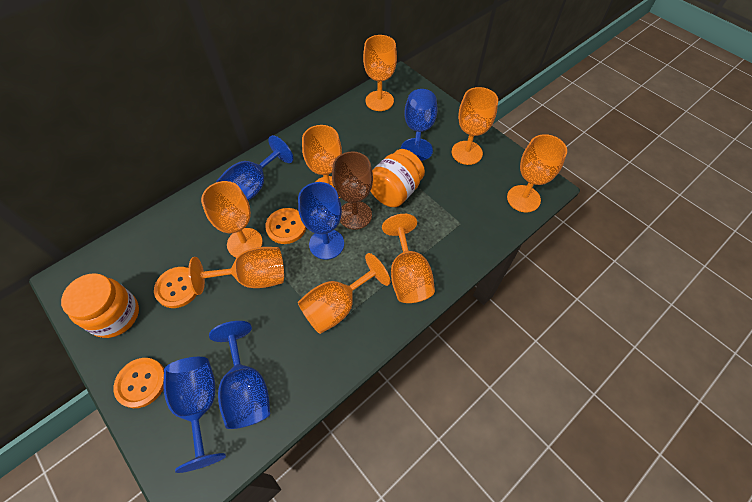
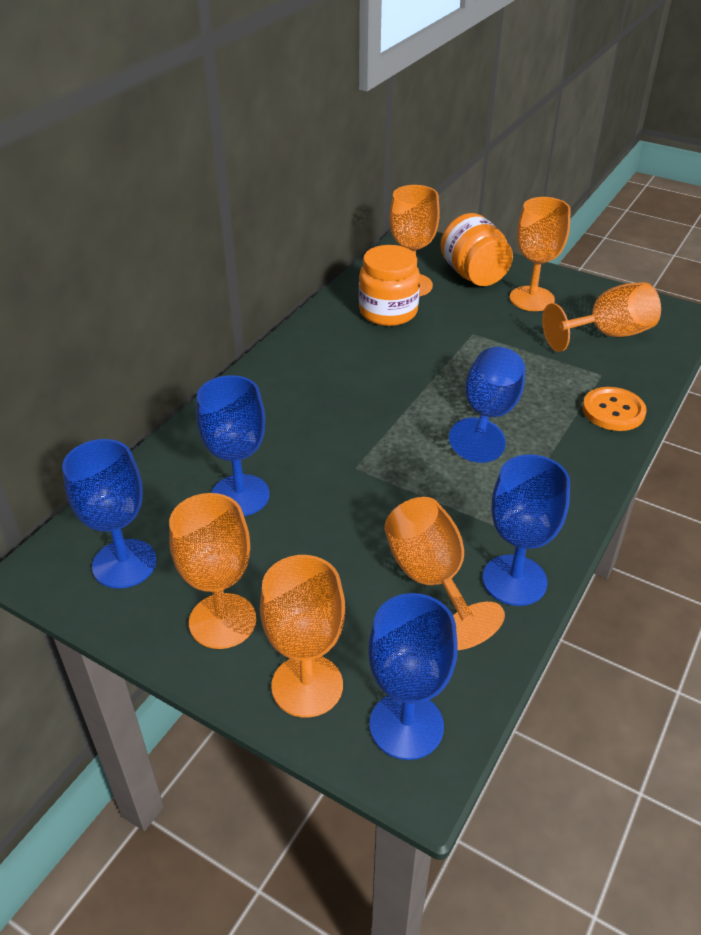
brown goblet: [332,151,373,230] = 1 -> none = 0
orange button: [113,358,164,408] [154,267,197,308] [265,208,306,244] = 3 -> [582,387,647,431] = 1
orange goblet: [188,247,284,295] [201,181,263,258] [298,253,390,334] [302,125,342,199] [363,35,397,111] [382,214,435,303] [452,87,498,165] [507,134,567,212] = 8 -> [169,493,256,649] [260,555,345,717] [384,497,505,650] [390,185,440,297] [510,197,571,311] [542,282,661,352] = 6

